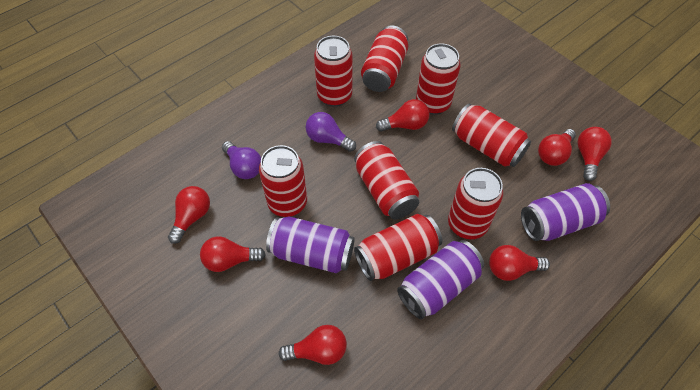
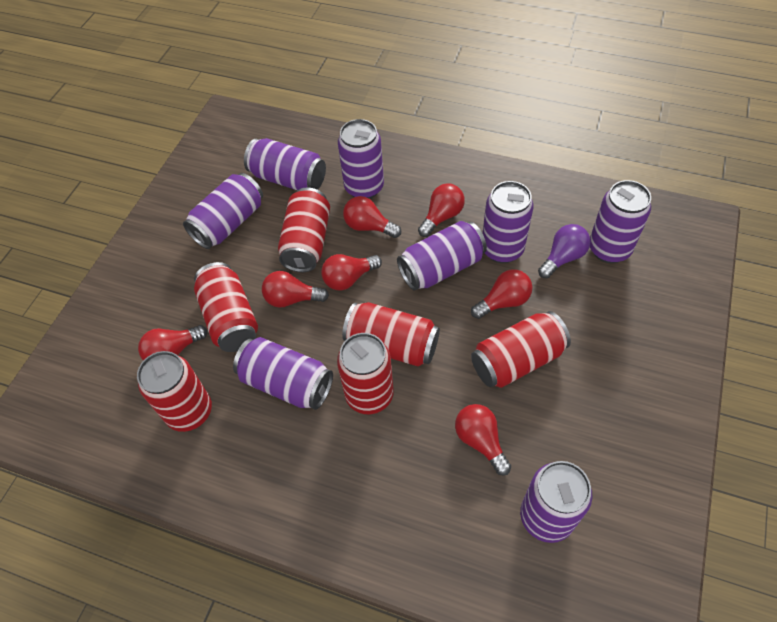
purple can: [266,216,355,273] [397,240,484,319] [521,183,610,241] = 3 -> [183,173,263,249] [233,337,333,410] [244,138,326,190] [338,119,384,199] [397,221,487,291] [483,181,534,263] [520,461,592,543] [590,180,651,263] = 8
purple light bulb: [222,141,261,179] [306,112,356,152] = 2 -> [538,224,590,278] = 1
red can: [259,145,307,217] [314,36,353,107] [354,141,419,219] [354,214,442,281] [361,26,408,92] [416,43,461,115] [448,168,503,239] [452,103,531,167] = 8 -> [137,351,212,432] [194,262,258,352] [278,188,330,272] [337,333,394,414] [342,302,440,367] [471,311,571,388] = 6

